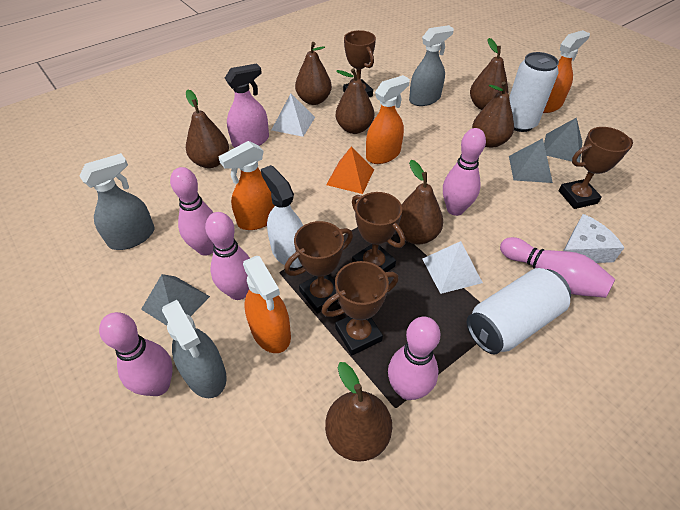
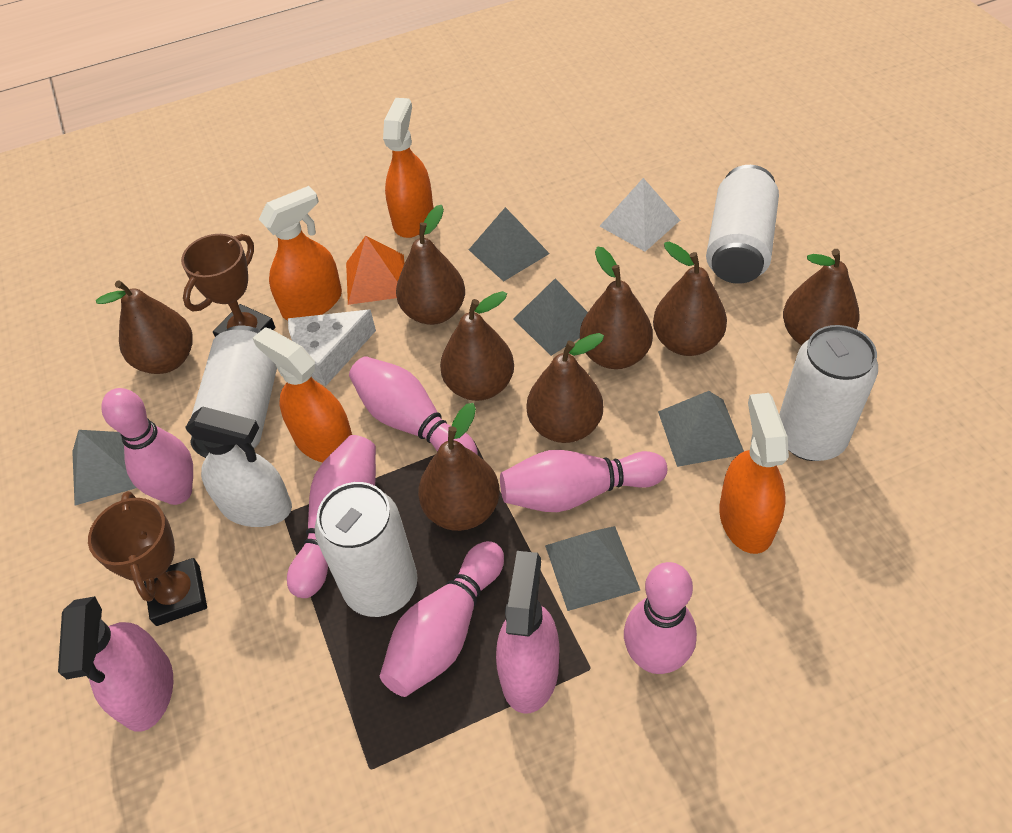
brown pear: [186,90,229,168] [295,42,332,105] [325,362,392,462] [336,68,374,134] [399,160,443,245] [470,38,508,110] [472,82,514,148] = 7 -> [96,280,193,374] [396,205,465,325] [418,403,500,531] [440,291,514,401] [527,333,604,443] [580,246,653,369] [653,242,727,356] [783,249,860,346] = 8
brown trophy: [284,221,353,314] [321,261,399,355] [343,30,376,97] [352,192,405,272] [559,127,633,209] = 5 -> [88,491,207,626] [181,234,275,337] = 2
grey pyramid: [141,274,210,326] [509,138,553,183] [544,117,582,162] = 3 -> [72,430,137,505] [469,207,550,282] [513,278,588,356] [545,526,640,611] [658,391,744,467] = 5
grey spray bottle: [79,153,155,250] [162,300,227,398] [409,25,454,106] = 3 -> none = 0
pink spray bottle: [225,64,269,147] = 1 -> [58,596,173,732] [496,551,559,714] = 2
white can: [467,268,571,355] [509,52,559,132] = 2 -> [190,326,277,458] [315,482,418,617] [706,165,779,284] [779,325,878,461] = 4
white pyramid: [272,93,315,137] [422,241,483,294] = 2 -> [600,178,680,252] = 1

